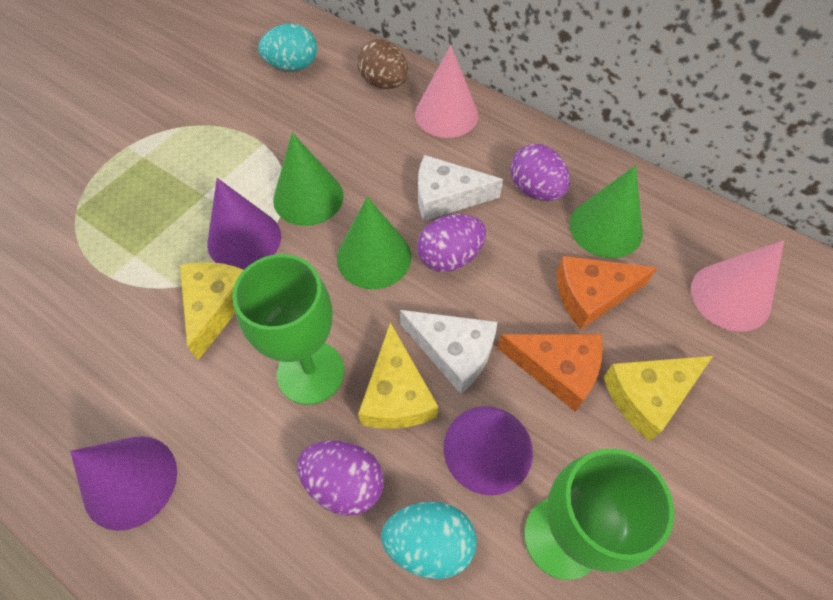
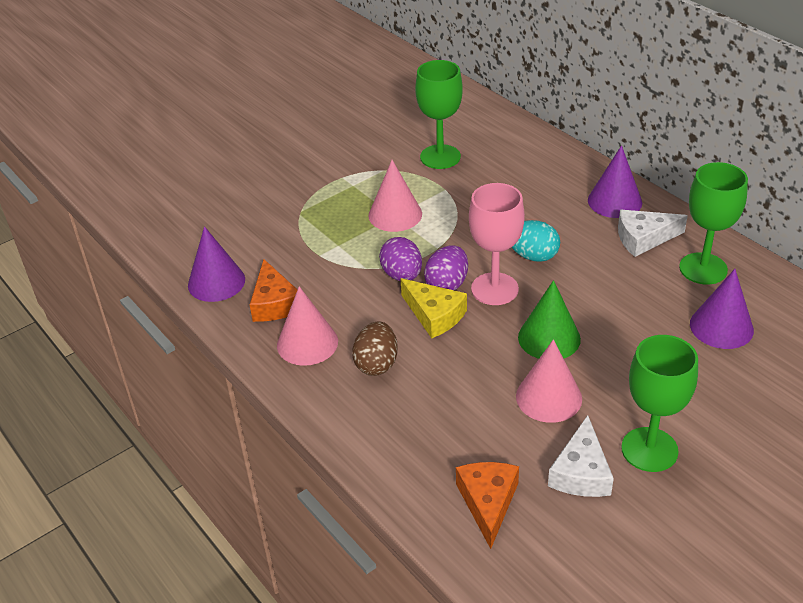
green cone: [273,133,344,226] [337,197,411,289] [570,165,643,258] = 3 -> [518,280,581,359] = 1
green goblet: [232,254,344,405] [524,449,674,580] = 2 -> [415,60,463,169] [621,335,698,472] [679,162,748,284] = 3
pink cone: [415,45,479,138] [691,240,784,332] = 2 -> [277,286,338,366] [368,160,422,232] [516,339,582,423] = 3
pink goblet: none = 0 -> [469,183,525,305] = 1
purple egg: [297,440,384,516] [417,214,486,272] [510,144,570,201] = 3 -> [379,237,422,281] [424,245,468,291] = 2
turquoise egg: [258,23,317,71] [381,502,477,579] = 2 -> [511,220,560,262] = 1
yellow cheese: [180,262,244,360] [358,322,438,429] [603,356,713,441] = 3 -> [400,278,467,338] = 1

